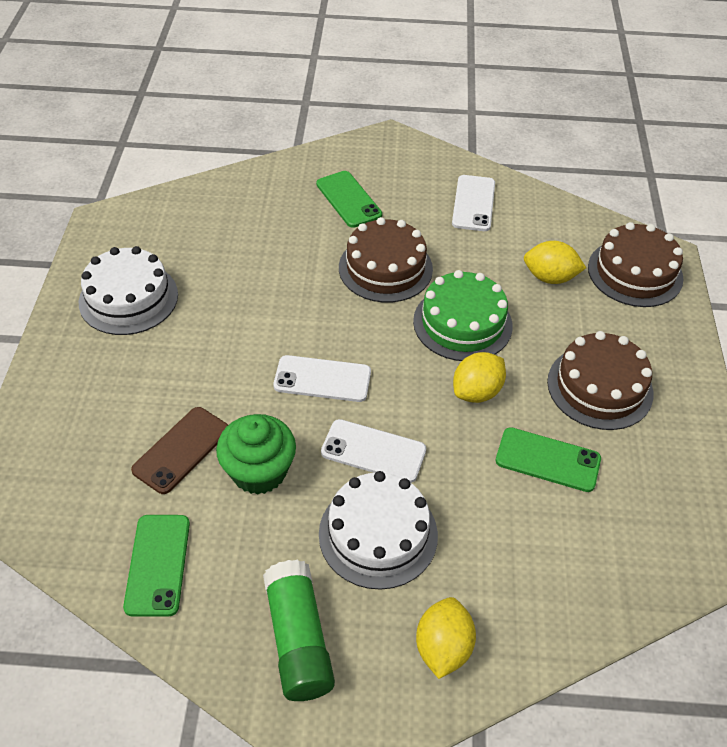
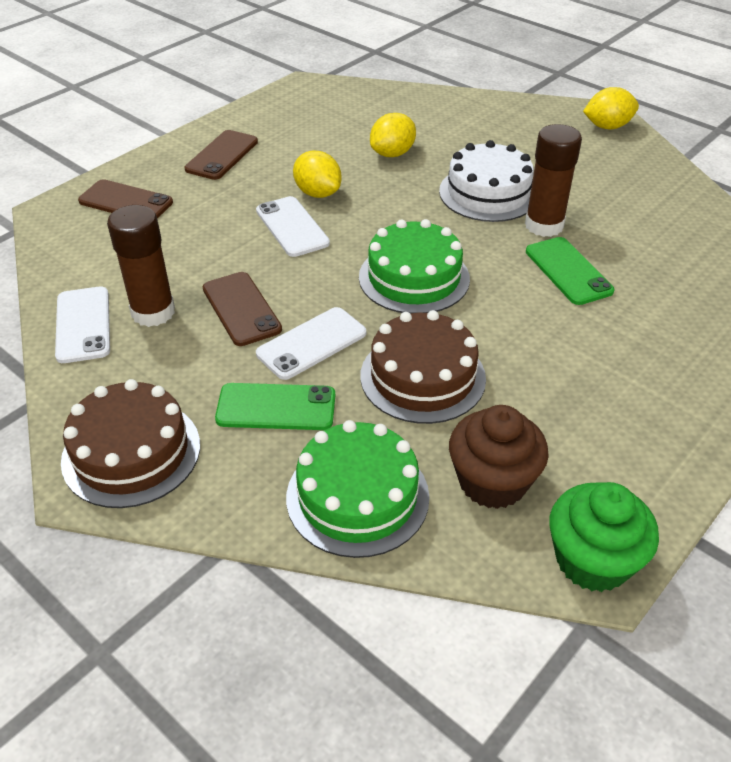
brown cake: [339,217,433,303] [547,331,654,430] [588,222,684,307] = 3 -> [61,379,200,508] [360,310,486,424] = 2
brown cupcake: none = 0 -> [449,405,549,509] = 1
brown glue stick: none = 0 -> [107,205,175,327] [525,124,582,237] = 2
brown phone: [131,407,228,494] = 1 -> [78,179,173,219] [185,130,258,180] [203,272,282,346] = 3
green cake: [413,270,513,361] = 1 -> [286,420,429,558] [359,219,470,314] = 2
green glue stick: [263,560,335,701] = 1 -> none = 0
green phone: [123,515,190,616] [316,171,382,228] [496,427,601,492] = 3 -> [215,383,335,430] [526,237,614,305] = 2
white cake: [79,246,178,335] [319,471,438,590] = 2 -> [439,140,534,222] = 1

